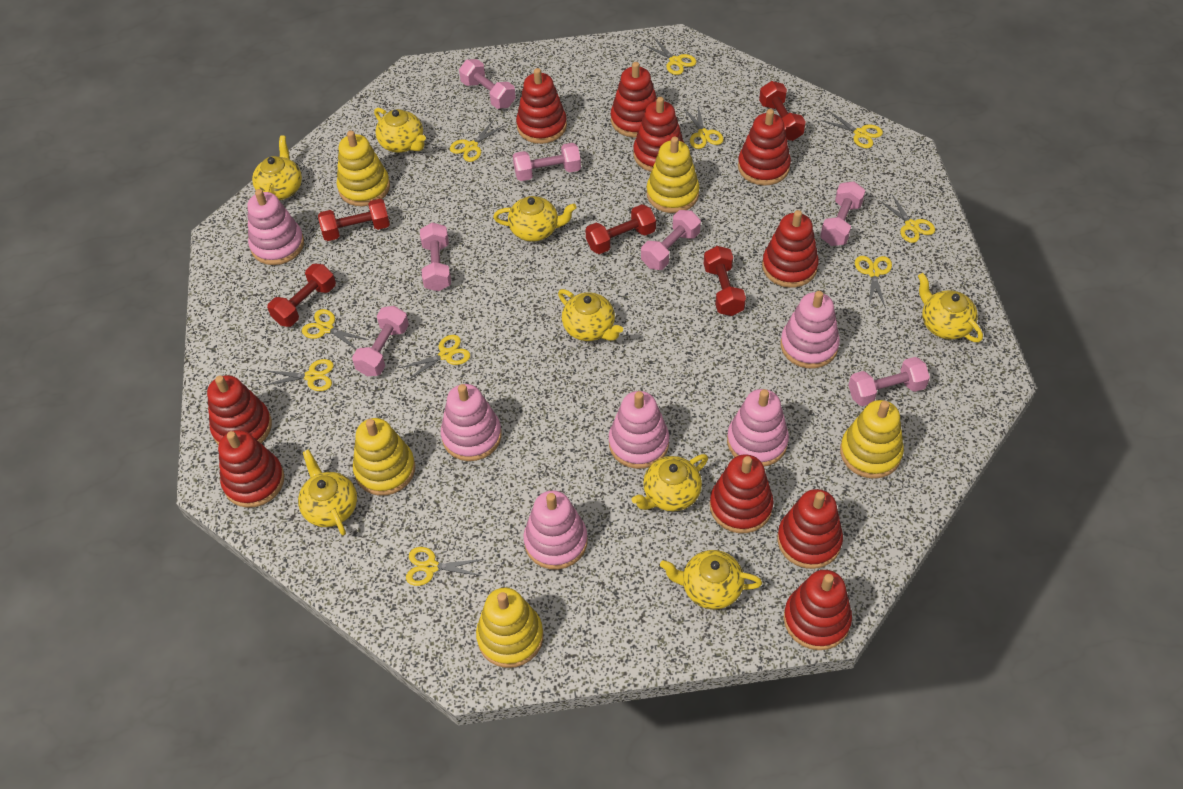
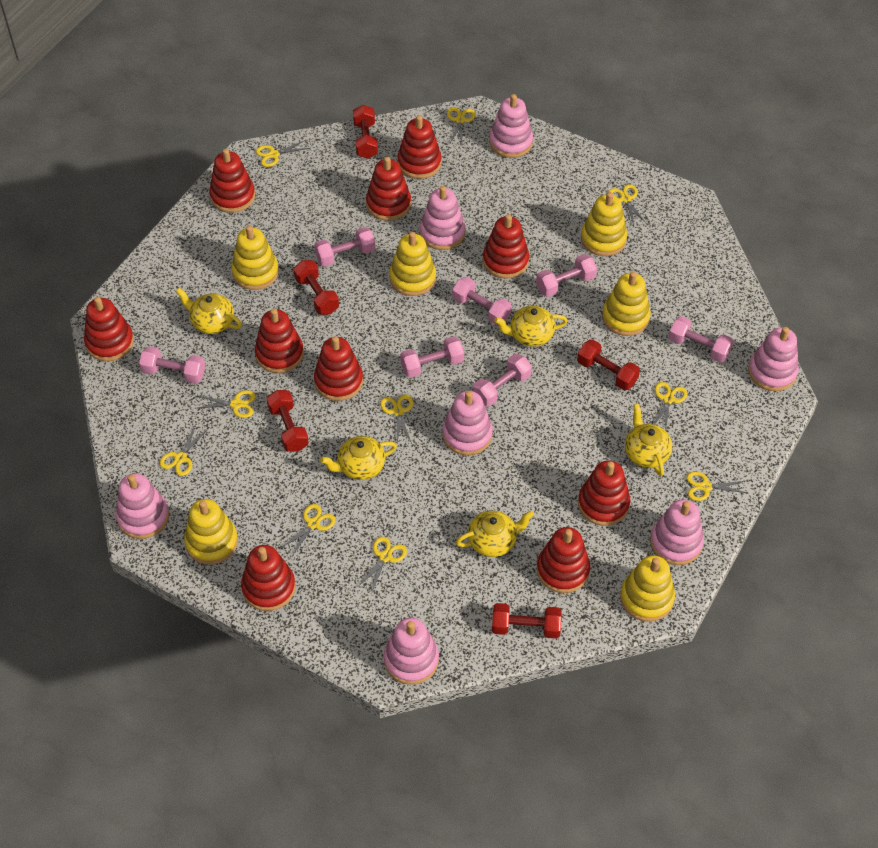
pink stacking toy: [247,189,304,265] [441,384,502,461] [523,490,588,570] [609,391,669,469] [727,389,789,466] [780,291,840,369] = 6 -> [116,473,169,539] [384,618,439,685] [420,186,465,250] [442,391,493,455] [489,94,533,158] [650,499,704,565] [748,327,799,391] = 7
yellow stacking toy: [337,131,390,206] [353,418,415,496] [476,588,543,668] [647,137,700,213] [840,400,904,479] = 5 -> [184,499,238,565] [231,225,279,290] [389,232,436,296] [581,192,627,256] [602,271,651,336] [620,555,675,622] = 6
yellow teapot: [252,135,302,200] [298,449,357,535] [374,108,426,153] [493,196,577,242] [558,289,623,341] [632,454,708,511] [660,550,762,609] [918,273,983,342] = 8 -> [176,288,242,334] [320,436,397,480] [456,510,534,557] [494,306,568,347] [625,403,672,476] = 5

